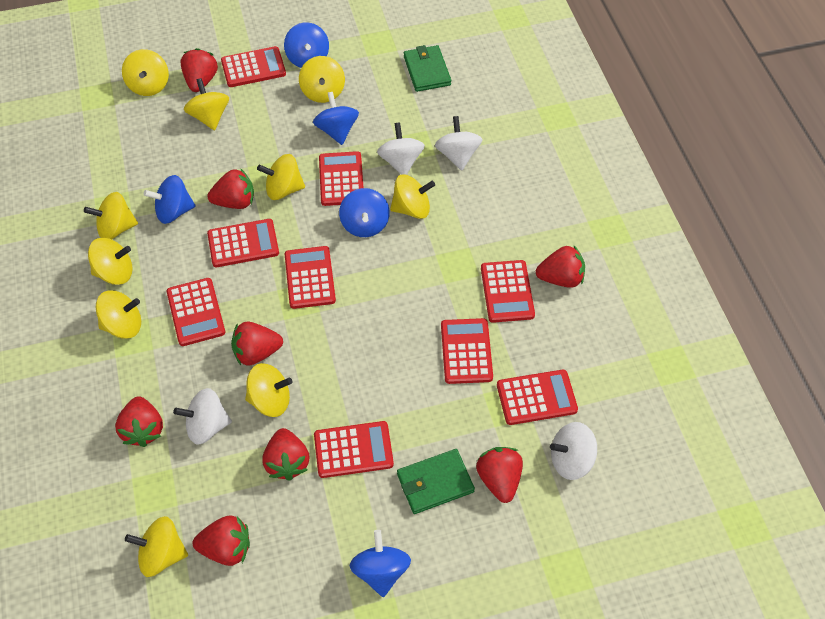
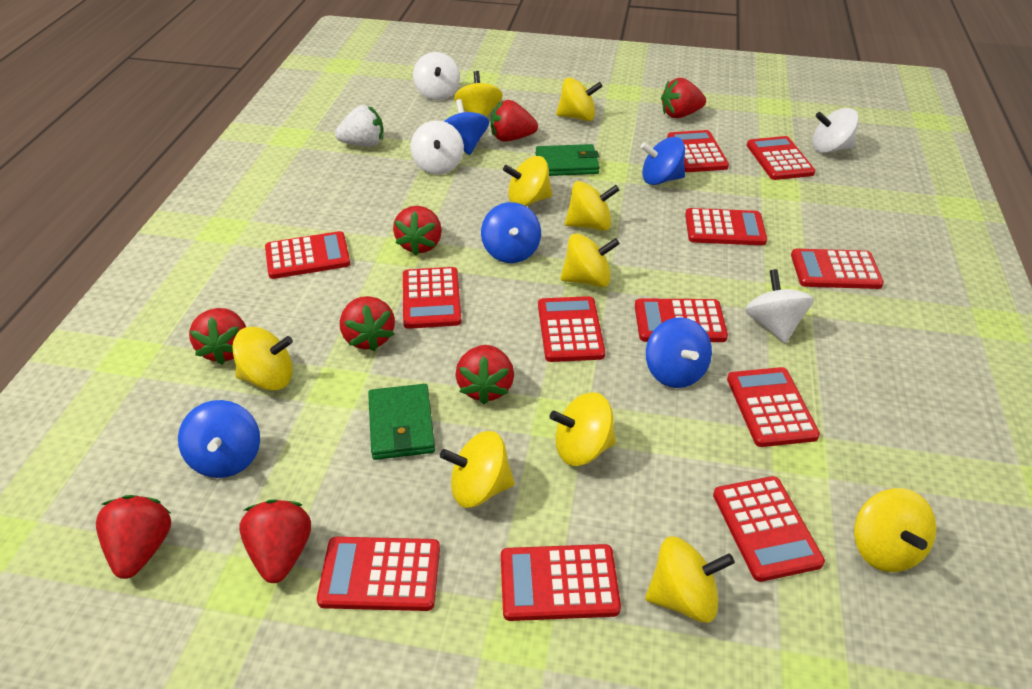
red calculator: [167,278,225,346] [207,219,279,267] [221,46,286,87] [285,246,336,309] [314,421,394,478] [319,151,363,206] [441,318,493,384] [481,260,535,323] [497,370,578,425] = 9 -> [265,231,350,279] [317,537,440,611] [403,267,462,329] [501,544,621,621] [538,296,605,362] [635,299,728,342] [667,130,729,172] [685,208,767,245] [713,476,825,582] [727,367,820,447] [747,136,816,180] [791,249,884,289] = 12
white strawberry: none = 0 -> [335,105,383,147] = 1

